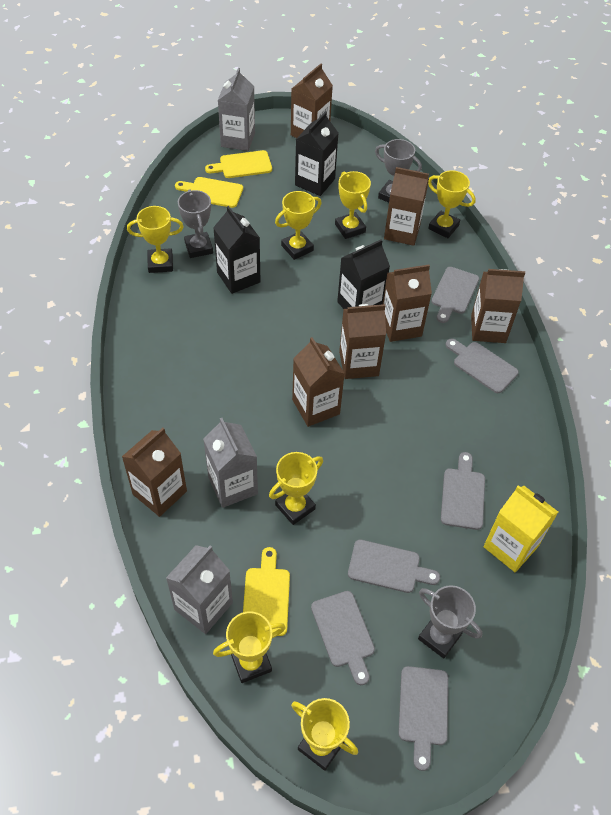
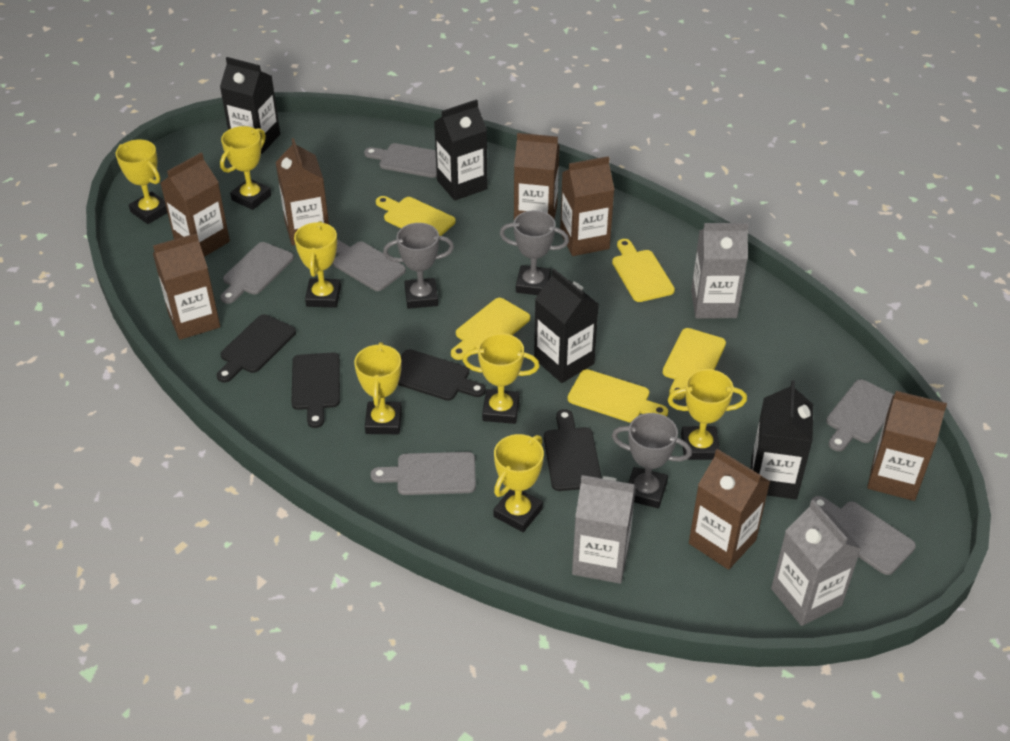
black carton: [213,206,261,294] [295,111,338,196] [337,239,390,309] = 3 -> [220,57,280,154] [434,99,487,201] [534,269,599,383] [751,380,813,499] = 4
black cutting board: none = 0 -> [217,314,296,383] [292,352,340,428] [398,349,486,401] [544,409,602,491] = 4
yellow carton: [483,485,558,572] = 1 -> none = 0
yellow cutting board: [175,177,243,208] [205,150,272,178] [243,547,290,636] = 3 -> [376,196,456,236] [451,298,530,360] [567,369,668,422] [612,239,675,302] [662,328,726,400] = 5

